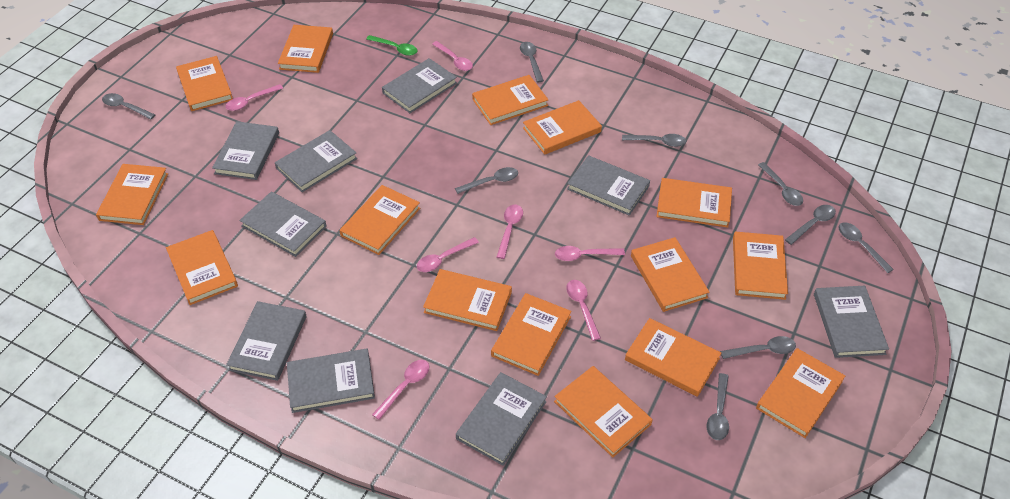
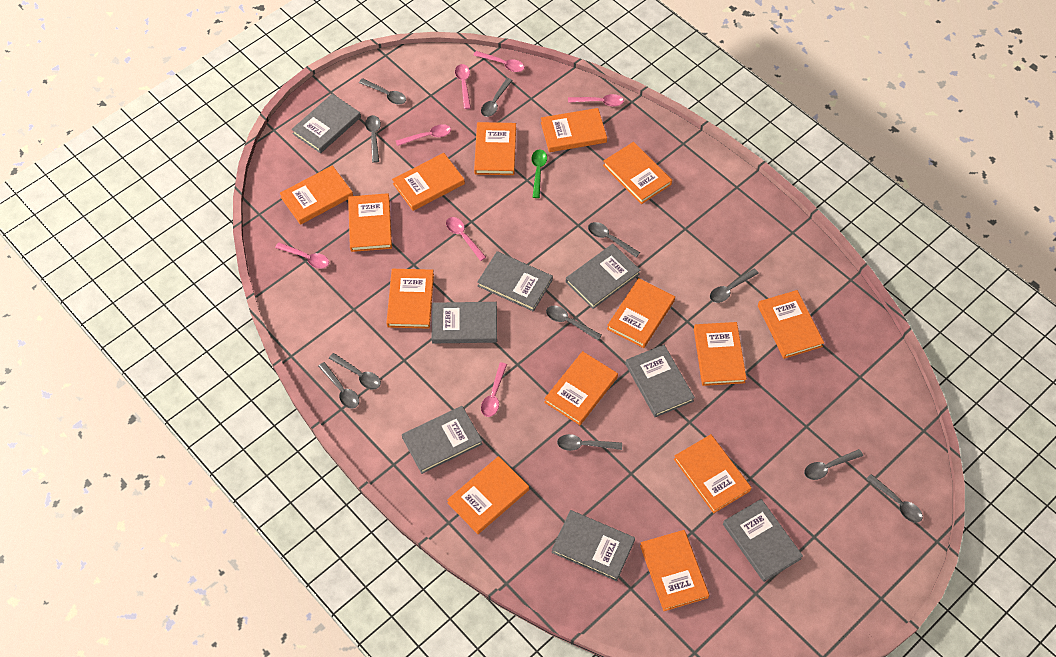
grey book: [212,121,279,180] [226,301,307,381] [239,192,327,257] [275,130,357,192] [287,349,375,413] [382,58,457,113] [456,372,547,466] [567,155,650,216] [814,286,889,358] = 9 -> [291,94,361,153] [402,406,482,474] [431,302,497,343] [477,251,553,312] [551,510,635,581] [566,244,640,309] [625,345,695,417] [723,499,803,582] = 8
grey spoon: [102,93,155,119] [455,167,518,194] [520,42,544,82] [622,134,686,147] [707,373,729,440] [720,336,796,359] [758,162,803,206] [785,205,836,245] [838,222,894,273] = 9 -> [318,362,359,409] [329,353,381,389] [359,78,406,104] [365,115,381,163] [481,78,513,117] [546,306,602,340] [557,434,622,451] [588,222,640,257] [710,268,759,303] [804,449,863,480] [866,474,923,523] = 11
orange book: [96,164,168,225] [166,230,238,305] [176,56,233,111] [278,25,333,73] [340,185,420,255] [423,269,512,331] [472,75,549,125] [491,293,572,376] [523,100,602,155] [554,366,653,458] [625,318,721,397] [631,237,710,312] [656,178,732,228] [733,232,788,300] [756,348,845,438] = 15 -> [280,165,353,225] [348,193,392,252] [386,269,434,329] [392,153,465,211] [447,456,529,534] [474,122,516,175] [541,108,607,152] [544,351,618,425] [603,142,672,204] [607,278,675,348] [640,530,709,611] [674,434,752,513] [694,322,747,386] [758,290,824,359] = 14

